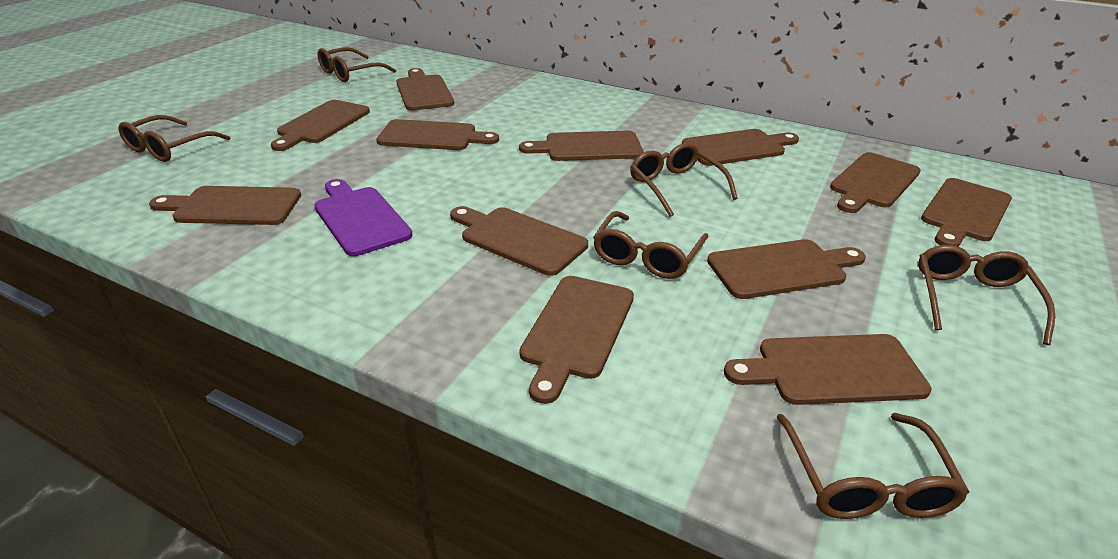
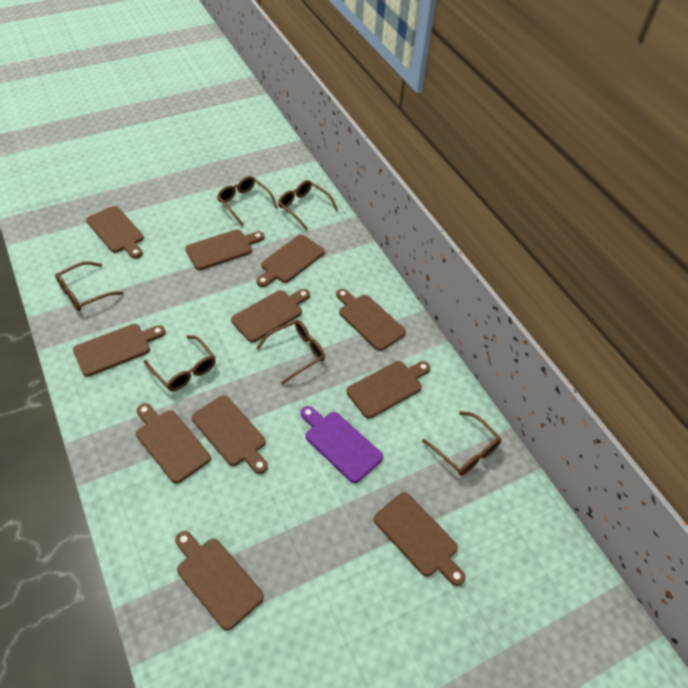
brown cutting board: [149,186,301,225] [271,100,370,151] [376,119,499,150] [396,68,454,111] [450,206,588,276] [519,131,643,161] [520,276,634,404] [682,129,799,166] [707,239,866,299] [724,334,932,405] [830,152,921,213] [921,178,1012,247] = 12 -> [73,324,165,377] [86,206,144,258] [136,403,211,483] [175,531,264,631] [185,229,264,270] [192,395,268,474] [231,289,310,342] [256,235,325,287] [336,289,406,351] [346,361,430,419] [374,492,465,586] = 11

